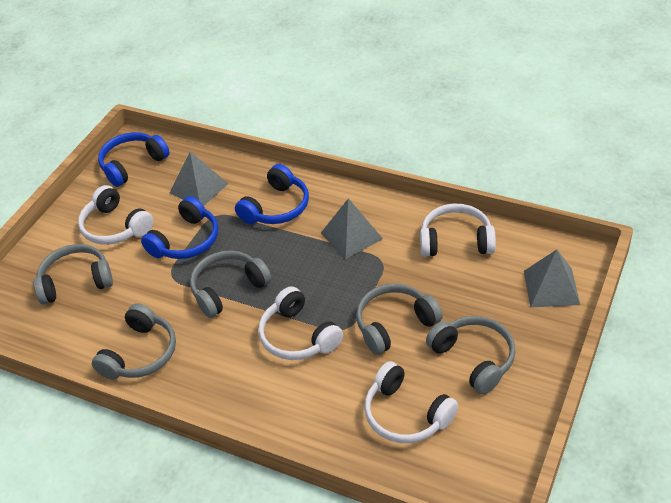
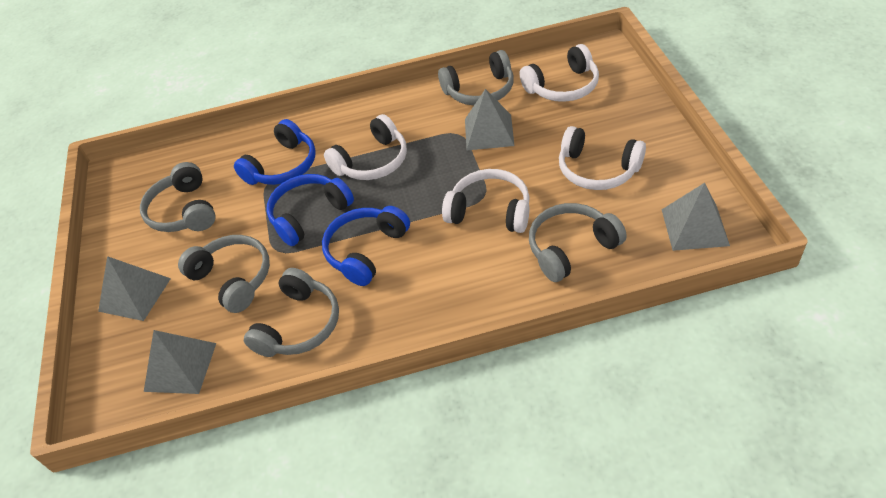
grey pyramid: [170,152,229,206] [321,198,383,259] [524,250,580,308] = 3 -> [98,256,171,321] [144,330,216,394] [465,89,514,151] [662,183,730,251] = 4

